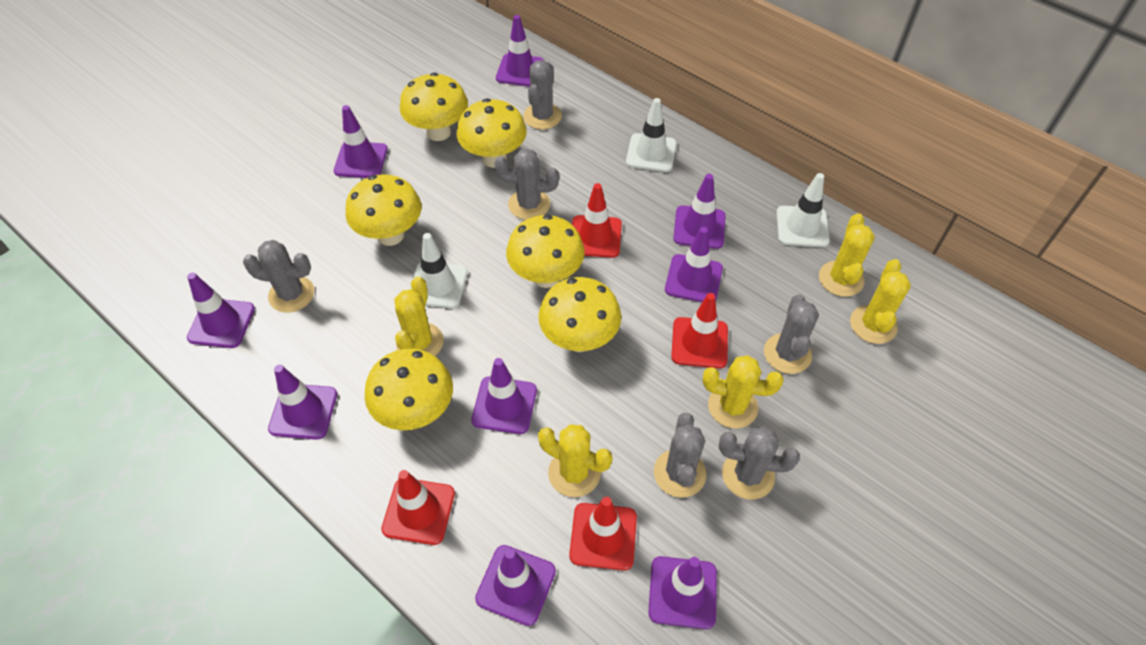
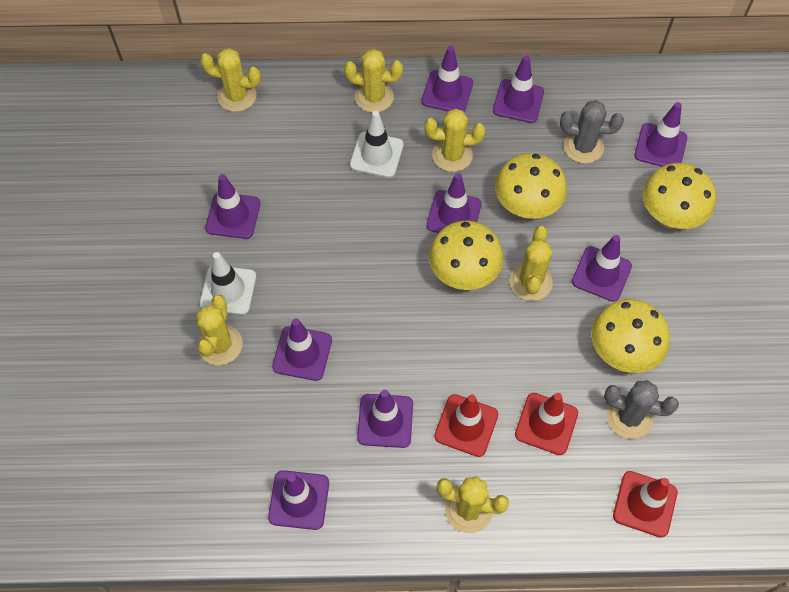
grey cactus: [243,240,314,312] [494,148,559,220] [523,60,562,129] [654,413,707,498] [719,426,800,500] [764,294,819,374] = 6 -> [560,100,624,164] [604,380,679,439] = 2
red traffic cone: [381,470,455,545] [569,497,637,570] [572,183,622,258] [671,293,728,368] = 4 -> [434,394,498,457] [515,393,578,455] [613,471,677,538] = 3
white traffic cone: [410,233,468,309] [626,98,677,172] [776,173,830,247] = 3 -> [199,252,256,315] [350,111,404,178] = 2
yellow cactus: [395,276,444,356] [538,424,612,497] [703,355,784,429] [819,213,875,297] [850,259,911,344] = 5 -> [196,295,243,365] [200,48,261,112] [344,49,403,113] [424,109,485,172] [437,476,509,533] [509,226,553,301] = 6
yellow mushroom: [345,174,421,246] [364,348,453,430] [400,72,468,141] [456,99,527,168] [506,215,584,288] [538,277,621,352] = 6 -> [429,221,504,290] [495,153,567,219] [591,299,670,373] [643,163,716,229] = 4

